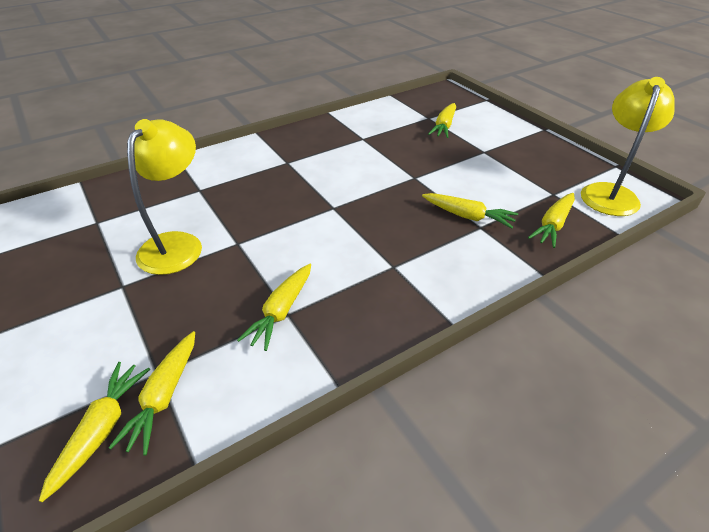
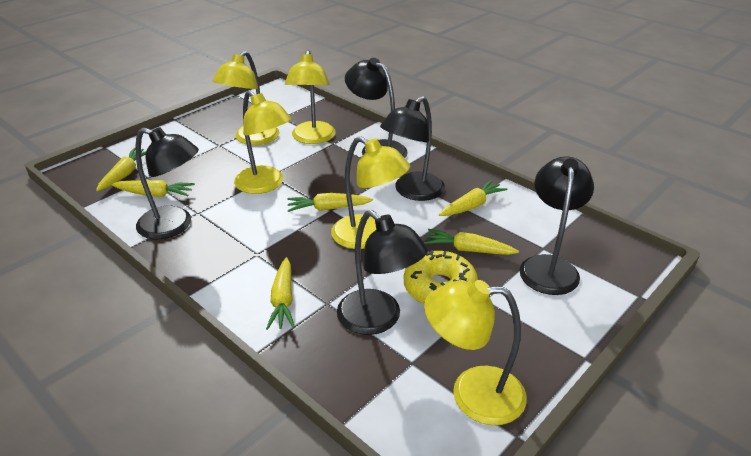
black lamp: none = 0 -> [135,127,199,239] [337,210,428,335] [345,58,408,158] [380,96,445,201] [519,156,594,295] = 5
yellow donut: none = 0 -> [404,250,478,304] = 1
yellow lamp: [127,119,202,275] [581,77,675,216] = 2 -> [212,51,280,145] [234,90,291,194] [285,50,336,144] [331,136,410,249] [424,280,527,425] = 5

